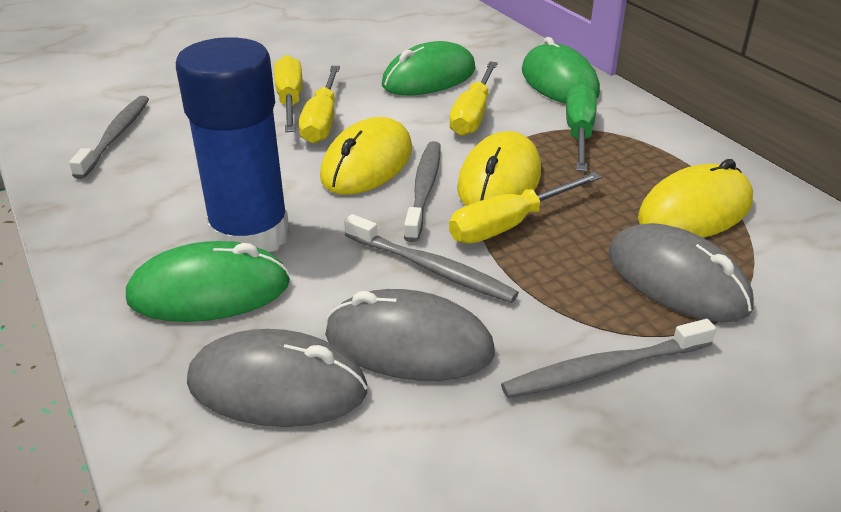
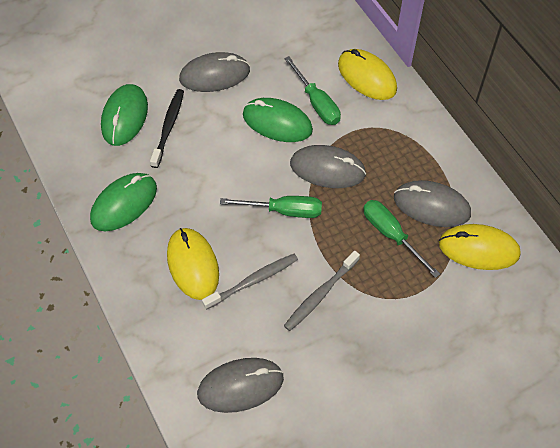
black toothbrush: none = 0 -> [150,89,184,168] = 1
blue glue stick: [176,37,290,252] = 1 -> none = 0
green screwdriver: [566,84,597,172] = 1 -> [220,196,322,218] [284,56,341,125] [363,200,440,278] = 3
grey mouse: [187,329,368,427] [325,289,495,381] [609,223,754,323] = 3 -> [179,52,250,92] [197,358,284,413] [290,145,366,188] [394,180,471,227] = 4
grey toothbrush: [69,96,149,179] [344,214,519,303] [404,141,440,242] [501,319,716,398] = 4 -> [202,254,298,310] [284,250,360,331] = 2
yellow screwdriver: [274,55,302,132] [299,66,340,144] [449,61,498,136] [449,172,602,244] = 4 -> none = 0

